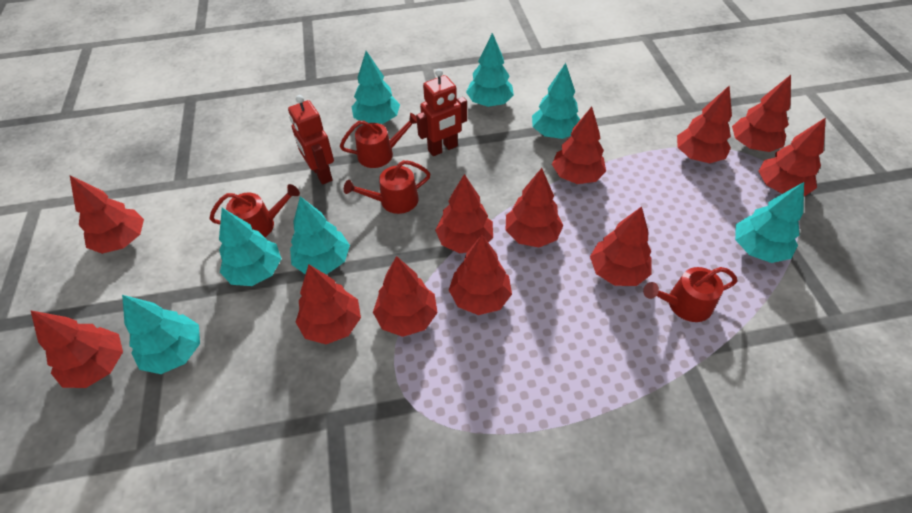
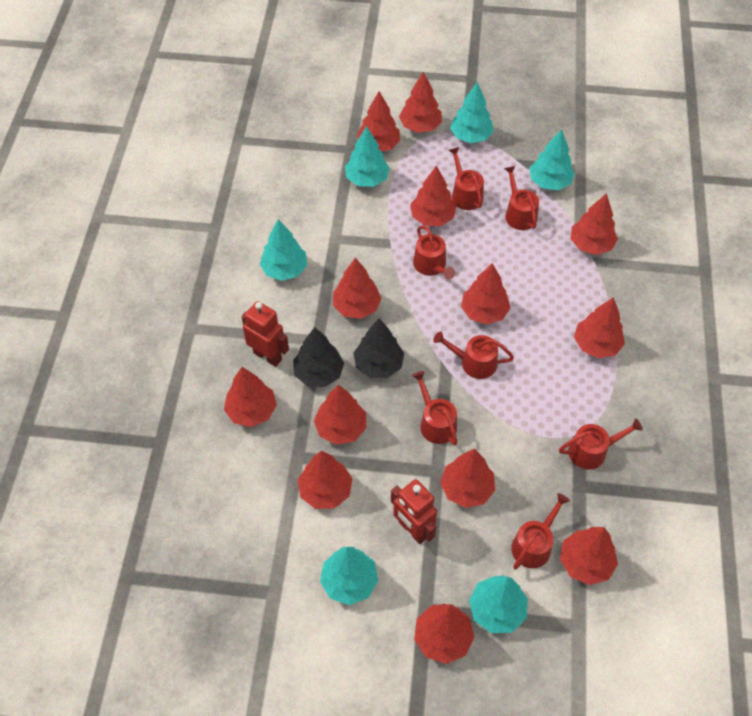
black tree: none = 0 -> [293,327,344,387] [354,318,404,378] = 2
red tree: [30,310,123,388] [70,175,144,254] [296,264,361,344] [373,256,438,337] [435,174,493,253] [449,235,512,315] [505,168,564,247] [552,107,606,184] [590,206,651,286] [677,86,732,163] [732,75,791,152] [759,117,826,196] = 12 -> [224,367,277,427] [298,451,353,509] [314,385,366,445] [333,258,382,319] [357,92,400,151] [399,72,442,133] [410,165,456,226] [414,603,474,664] [440,449,495,508] [461,263,511,325] [560,527,618,585] [571,193,618,255] [574,297,625,358] = 13
red watering can: [209,184,300,237] [340,113,417,168] [344,160,431,214] [643,267,737,322] = 4 -> [412,371,458,445] [413,226,455,279] [433,331,514,379] [449,147,484,210] [504,166,539,230] [511,493,570,570] [559,418,643,470] = 7
turquoise tree: [122,295,200,374] [219,208,281,286] [290,196,350,275] [352,51,400,124] [466,33,514,107] [532,63,581,139] [735,182,804,263] = 7 -> [260,219,307,281] [320,547,378,605] [345,126,390,187] [450,82,494,143] [469,575,528,633] [529,129,575,190] = 6

